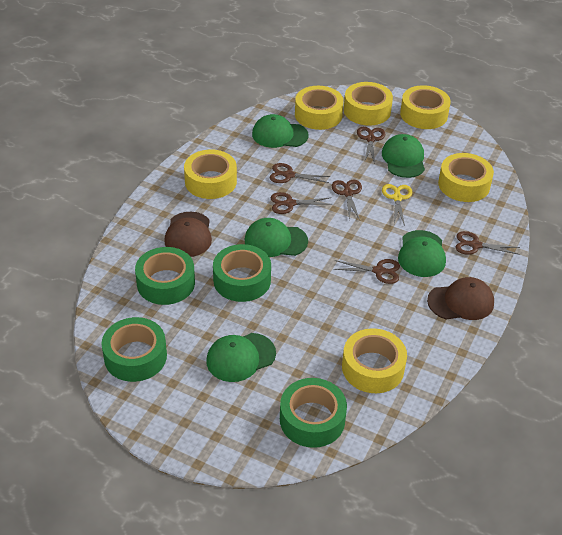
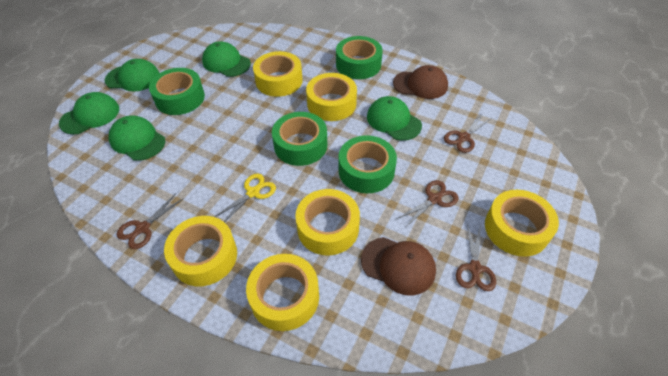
brown scissors: [269,163,330,183] [270,192,333,214] [331,180,362,220] [334,259,400,284] [357,127,385,164] [456,231,520,255] = 6 -> [117,193,184,249] [397,180,458,227] [444,115,492,153] [456,223,496,291] = 4

